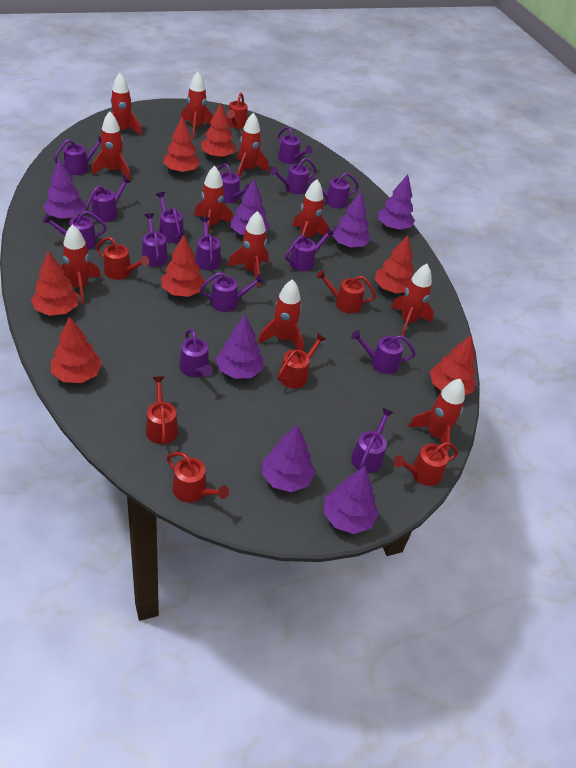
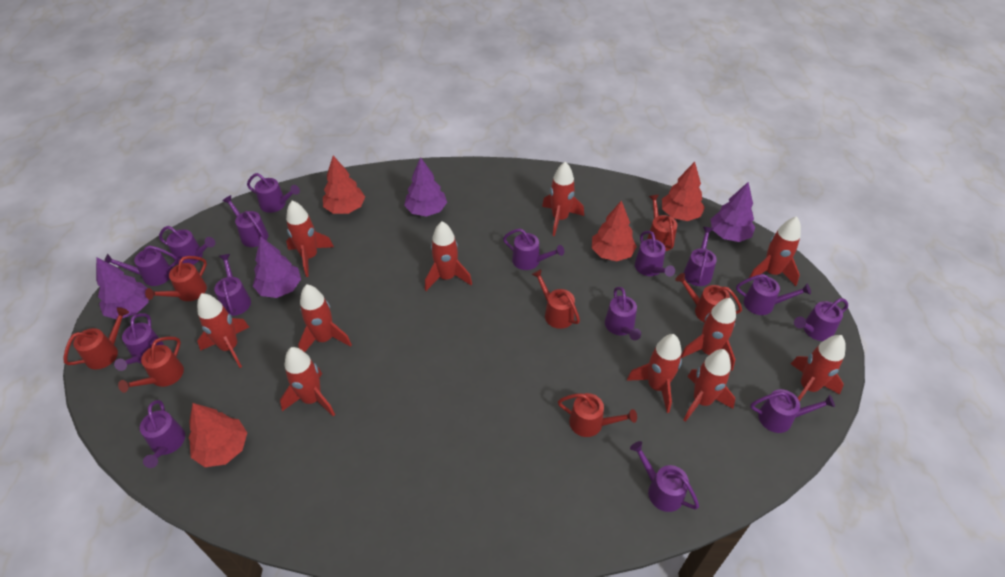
purple tree: [43,159,85,219] [216,315,264,379] [231,179,270,235] [262,425,315,492] [324,466,379,534] [332,191,371,247] [378,174,415,230] = 7 -> [96,257,149,320] [253,236,301,298] [404,157,447,217] [711,182,755,242] = 4
red tree: [31,251,79,316] [51,316,102,383] [161,235,205,297] [163,116,200,173] [201,103,236,158] [375,235,414,293] [430,334,476,395] = 7 -> [189,403,247,467] [323,156,365,214] [592,200,637,261] [662,162,705,221] = 4

